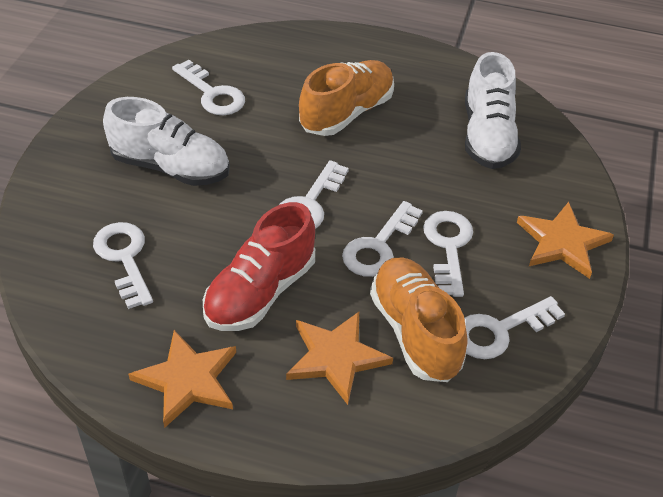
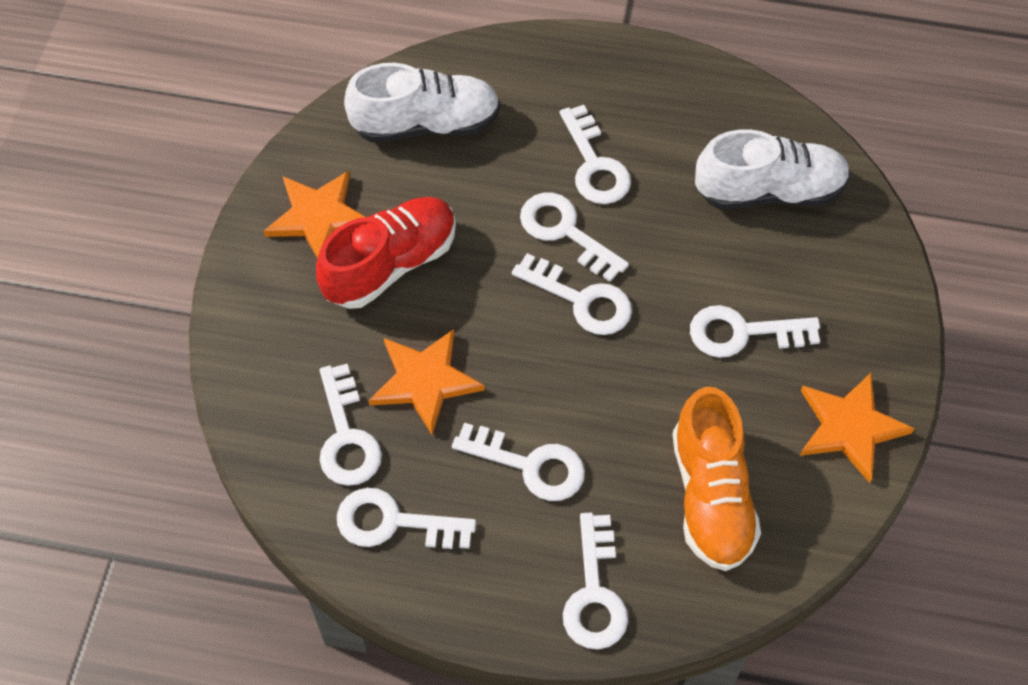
orange shoe: [299,60,394,136] [370,257,467,382] = 2 -> [672,387,761,571] = 1
white key: [93,222,153,309] [172,60,245,115] [279,160,349,229] [342,201,423,277] [423,211,473,297] [464,296,565,359] = 6 -> [319,364,382,486] [337,488,476,549] [452,423,585,501] [512,253,632,335] [520,192,629,282] [560,105,631,204] [563,513,628,649] [690,305,820,358] = 8

